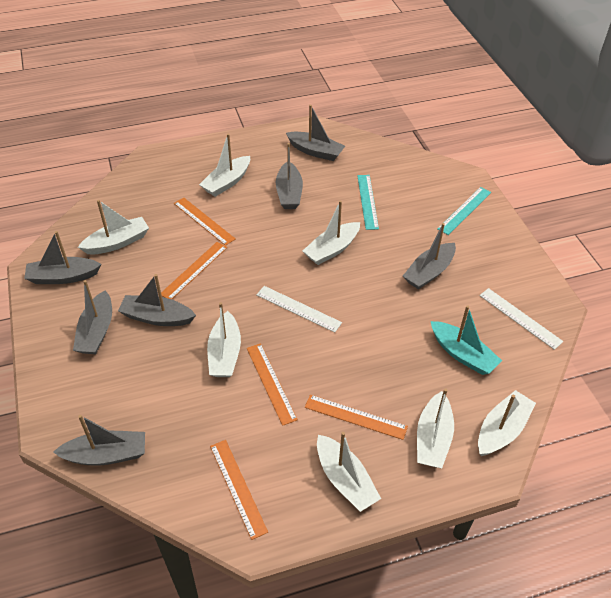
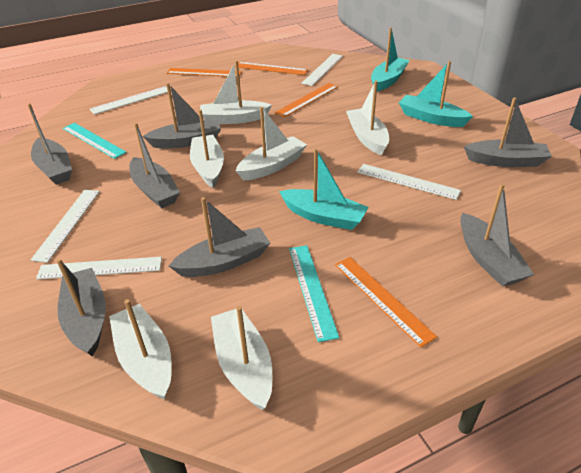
orange ruler: [161,242,227,299] [174,197,235,246] [210,440,268,540] [247,343,298,426] [305,395,408,440] = 5 -> [167,68,242,77] [238,62,308,75] [275,83,338,117] [335,257,437,347] = 4
turquoise boat: [431,305,502,375] = 1 -> [279,148,369,230] [371,28,410,91] [399,61,473,127] = 3
white boat: [78,200,149,254] [199,134,250,197] [207,302,241,377] [303,201,360,265] [317,432,381,512] [417,388,454,468] [478,390,536,456] = 7 -> [109,299,172,400] [190,109,224,188] [200,61,272,124] [211,306,272,410] [236,107,307,181] [346,81,389,155] = 6
white ruler: [256,286,342,333] [479,288,563,350] = 2 -> [31,190,100,263] [36,257,162,279] [90,86,171,115] [301,54,343,86] [358,164,461,200] = 5

